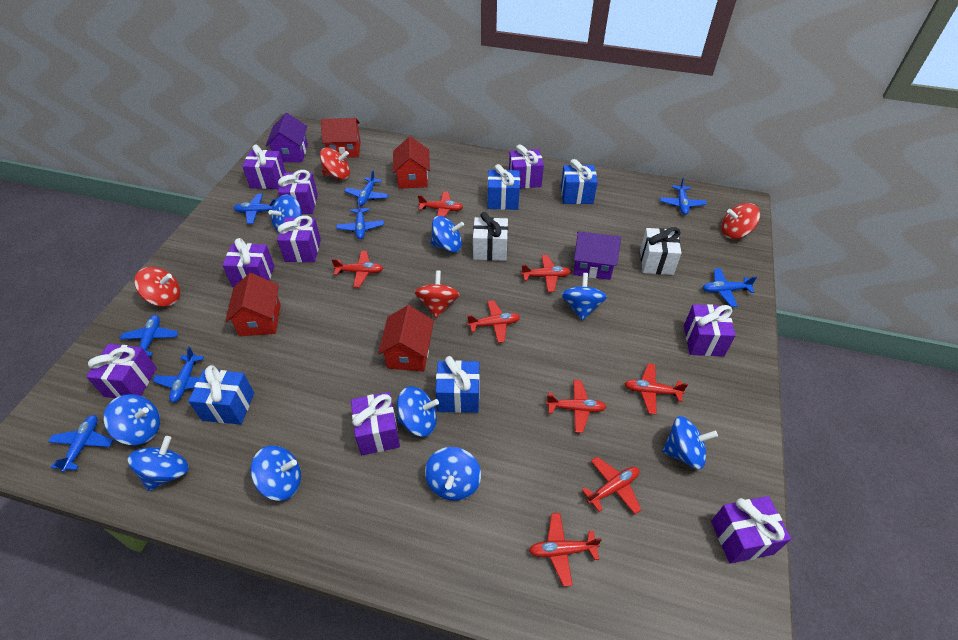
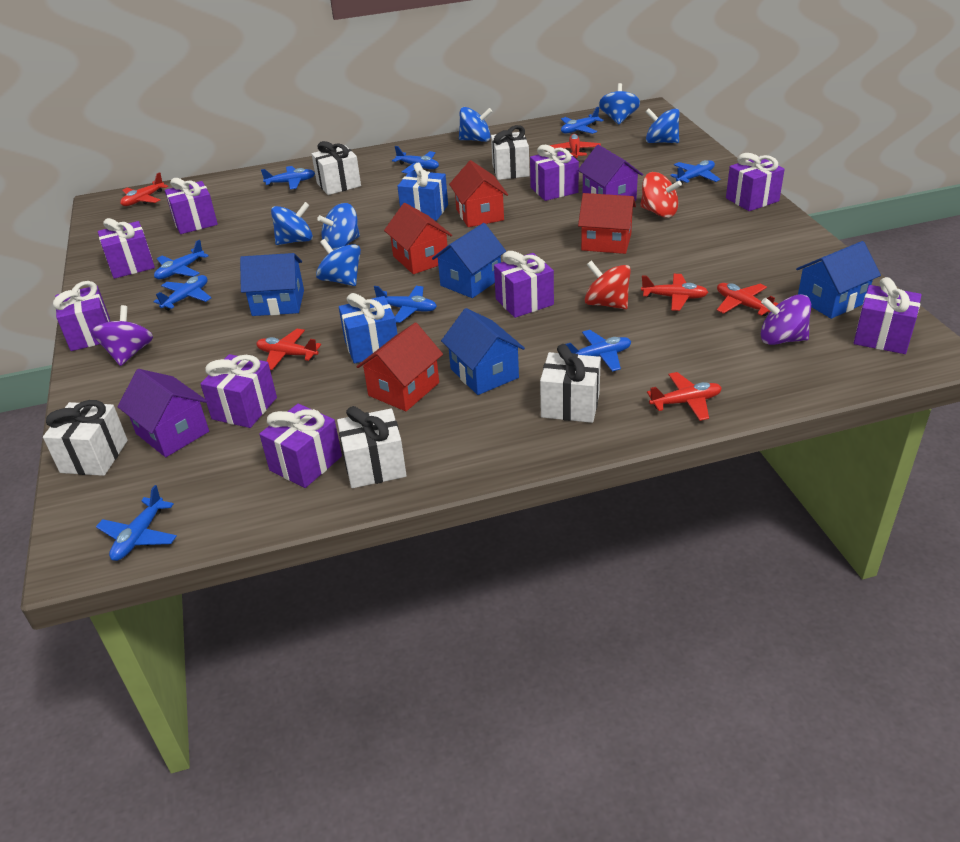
blue gift: [188,365,254,425] [436,356,480,413] [488,164,520,210] [561,159,598,204] = 4 -> [339,293,397,363] [397,163,448,221] = 2
blue house: none = 0 -> [240,253,304,316] [432,223,506,298] [441,308,525,395] [796,241,881,319] = 4
blue plane: [48,415,113,472] [120,315,178,356] [153,347,204,403] [234,194,276,224] [336,200,384,239] [345,170,389,206] [660,177,707,215] [703,268,757,307] = 8 -> [96,485,177,561] [153,275,211,311] [154,240,209,279] [261,166,315,189] [374,286,437,323] [392,146,439,174] [561,107,604,134] [566,330,631,371] [670,160,721,184] = 9
blue spinning top: [104,394,160,445] [128,436,189,491] [250,446,301,501] [268,194,302,231] [397,386,439,437] [425,447,481,501] [431,216,464,253] [561,273,607,321] [662,416,718,469] = 9 -> [271,202,313,245] [316,239,361,286] [317,203,360,251] [459,107,492,142] [599,83,640,125] [645,108,679,143] = 6
purple spinning top: none = 0 -> [91,305,153,366] [761,294,811,345] = 2
red plane: [332,251,383,287] [418,191,463,217] [467,300,520,343] [521,255,571,292] [529,513,602,587] [546,380,607,433] [582,457,641,514] [625,364,688,415] = 8 -> [120,172,168,206] [256,329,321,370] [549,134,601,159] [641,274,708,311] [647,372,722,421] [717,283,778,316] = 6
red spinning top: [135,267,180,307] [320,147,350,180] [415,270,460,318] [721,203,760,239] = 4 -> [584,260,631,309] [640,172,682,218] = 2
white gift: [473,212,508,261] [640,227,681,275] = 2 -> [43,400,128,476] [312,141,361,195] [337,406,407,488] [491,125,530,180] [540,344,601,423] = 5

